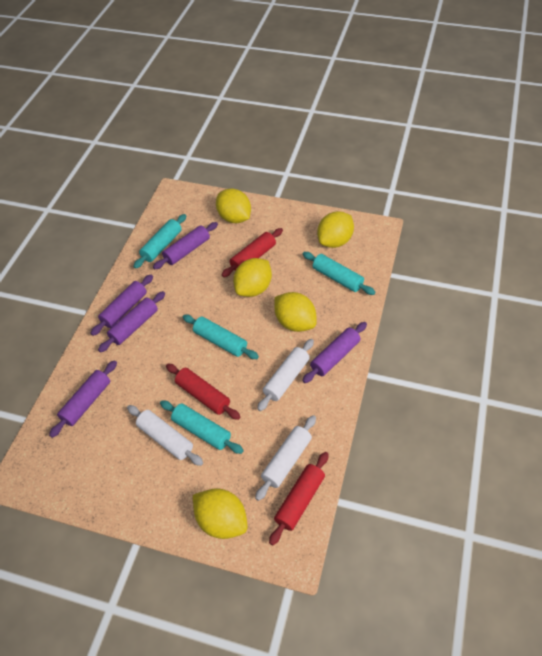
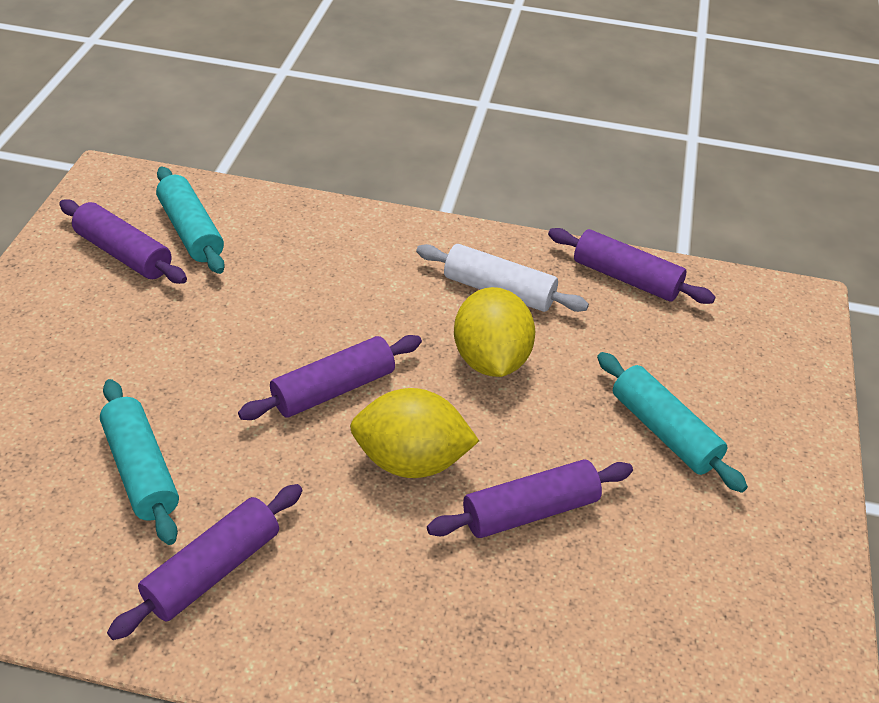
red rolling pin: [166,364,240,420] [222,228,283,277] [269,452,329,546] = 3 -> none = 0
turquoise rolling pin: [133,214,186,269] [160,400,244,454] [183,315,259,359] [303,252,375,295] = 4 -> [100,379,179,545] [156,167,225,274] [597,352,748,493] = 3
white rolling pin: [127,405,203,466] [255,415,316,501] [257,339,314,411] = 3 -> [416,244,589,312] = 1
yellow lemon: [193,488,248,539] [216,188,251,223] [233,258,272,297] [274,292,316,332] [317,211,354,248] = 5 -> [350,388,479,478] [454,287,535,377] = 2

